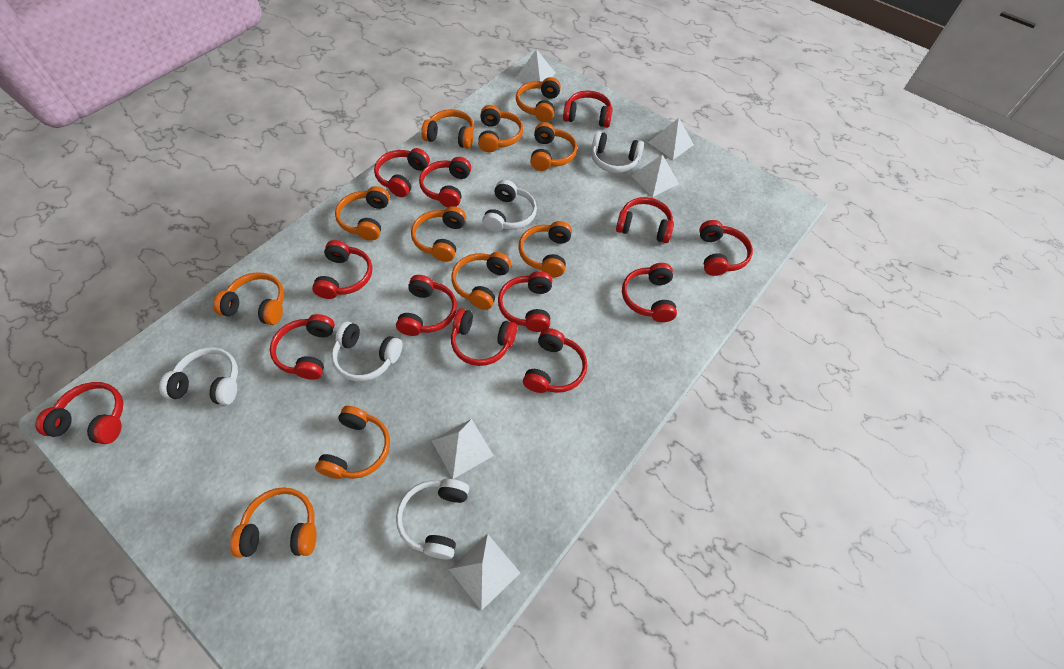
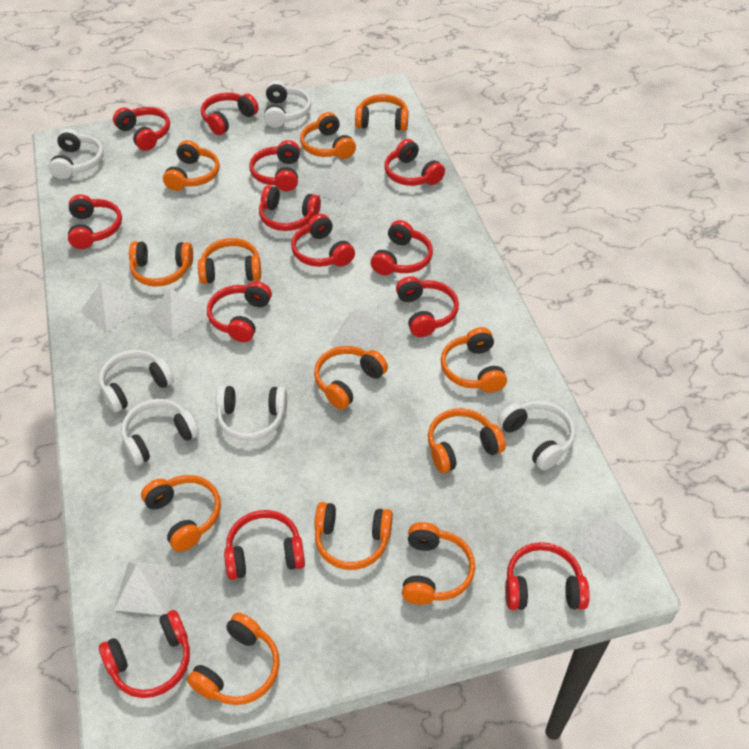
orange headphones: [213,272,284,325] [230,487,317,557] [315,406,390,479] [335,186,390,241] [411,206,466,262] [421,109,474,149] [451,252,511,310] [478,105,523,152] [516,77,561,122] [518,221,572,277] [530,122,577,171] = 11 -> [129,241,193,287] [141,475,221,552] [163,140,220,191] [187,612,280,705] [198,238,261,284] [300,112,356,159] [314,346,388,410] [314,502,393,570] [355,94,409,131] [402,522,475,605] [428,408,506,473] [440,327,507,393] = 12
white headphones: [159,347,238,405] [331,321,402,381] [396,479,469,560] [482,180,537,232] [592,131,644,173] = 5 -> [49,129,104,179] [99,350,174,413] [121,399,199,466] [216,386,287,441] [264,81,311,128] [498,401,575,470] = 6
white pyramid: [432,419,494,479] [449,534,520,611] [515,49,556,83] [631,154,679,197] [648,118,694,160] = 5 -> [80,282,140,332] [114,562,179,615] [147,288,207,339] [313,158,364,204] [330,308,387,352] [569,514,641,578] = 6

